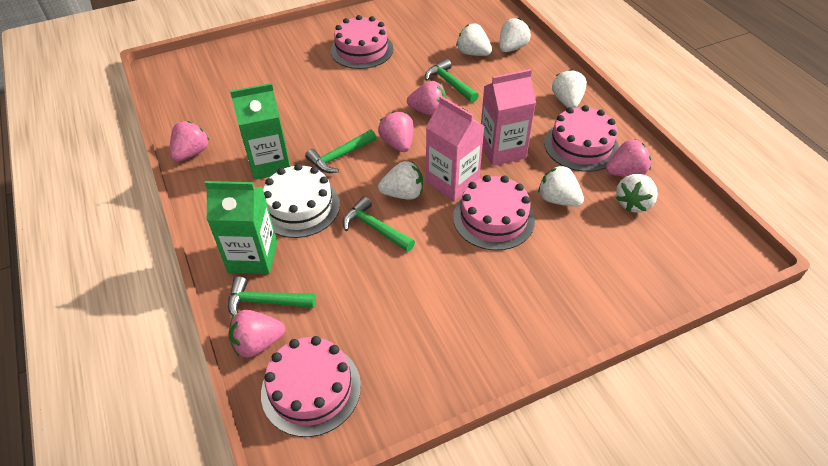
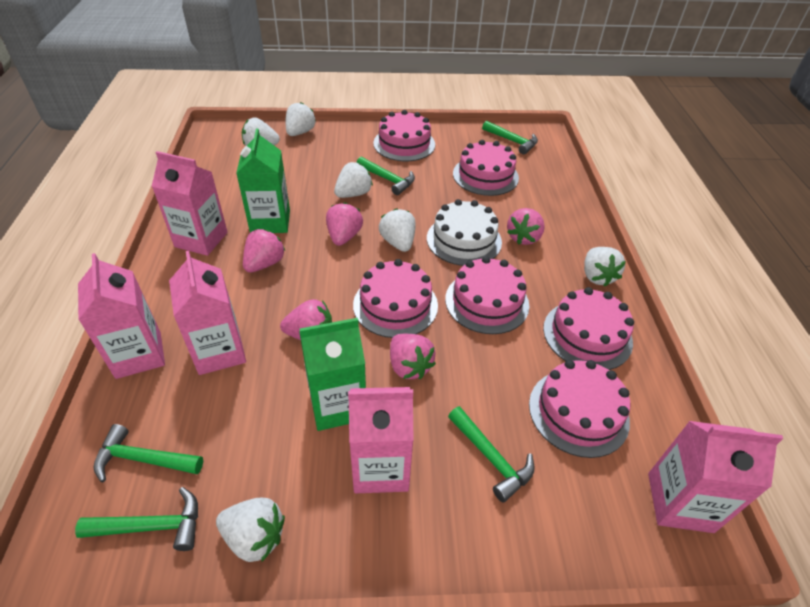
green hammer: [228,276,316,316] [305,130,376,173] [343,196,415,252] [425,59,479,103] = 4 -> [75,487,198,551] [94,424,203,482] [357,157,415,195] [448,406,535,502] [482,120,538,154] = 5
pink cake: [261,336,361,437] [330,15,393,69] [453,175,535,251] [544,105,619,172] = 4 -> [353,259,438,338] [374,110,435,161] [445,256,529,334] [453,140,519,196] [529,360,630,458] [543,287,634,370] = 6
pink carton: [426,96,484,201] [481,69,536,166] = 2 -> [78,253,165,379] [152,151,228,256] [169,251,246,375] [348,387,414,493] [648,421,783,533] = 5

